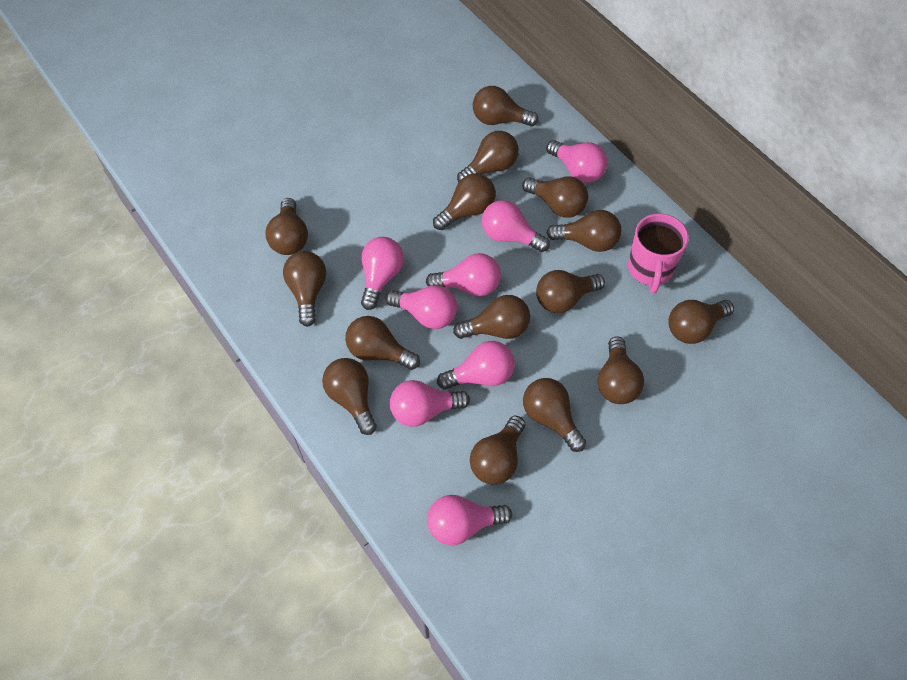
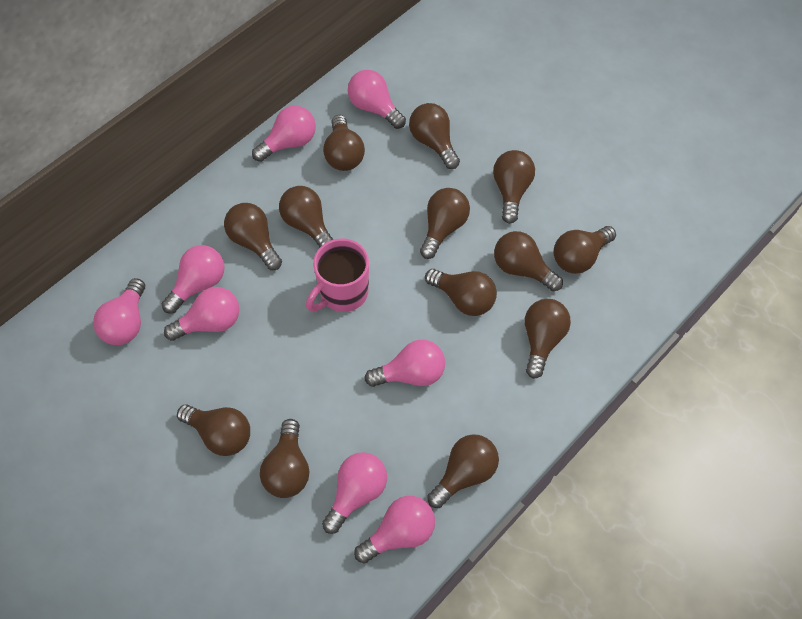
brown light bulb: [266,198,308,255] [283,251,326,327] [322,358,377,435] [345,316,420,370] [433,173,496,230] [453,295,530,339] [457,131,519,183] [470,416,525,485] [473,86,539,127] [522,176,588,218] [523,378,586,452] [536,270,605,313] [546,210,621,252] [598,336,644,404] [668,300,734,344] = 15 -> [177,404,250,456] [224,203,282,270] [260,419,310,498] [279,186,333,248] [323,115,365,171] [409,103,460,169] [420,188,470,259] [425,269,497,316] [427,434,499,508] [493,150,535,224] [494,231,563,292] [525,299,571,379] [553,226,616,274] = 13

